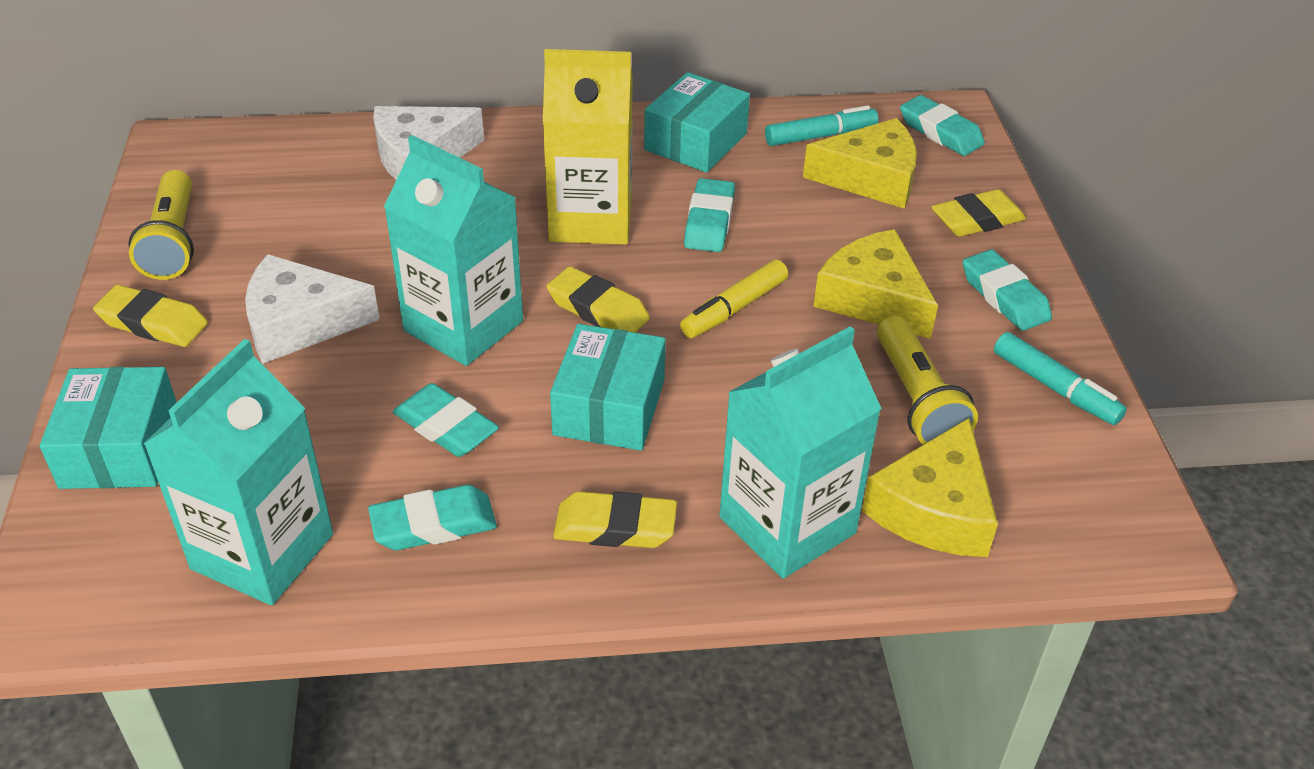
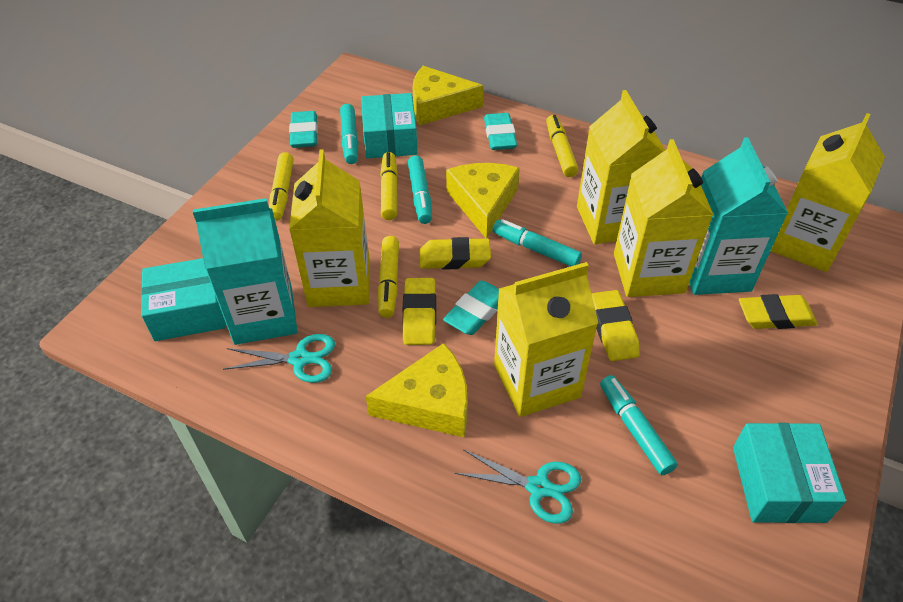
turquoise carton: [143,339,333,605] [384,135,523,366] [719,326,882,579] = 3 -> [193,198,297,345] [689,137,788,295] = 2
turquoise eraser: [368,485,497,550] [393,383,499,457] [684,178,735,252] [900,95,985,156] [963,249,1052,331] = 5 -> [289,111,318,148] [443,280,499,335] [484,113,517,150] = 3
turquoise marker: [765,105,878,146] [994,332,1127,425] = 2 -> [340,104,358,164] [408,156,432,224] [492,219,582,266] [600,375,678,475] = 4
turquoise scissors: none = 0 -> [223,334,335,383] [454,449,581,524] = 2
white cheese: [245,254,380,364] [373,106,484,180] = 2 -> none = 0
yellow carton: [543,49,633,245] = 1 -> [289,149,370,307] [494,262,598,417] [577,90,665,244] [614,139,714,297] [771,113,885,272] = 5
yellow flashlight: [128,170,194,280] [877,316,978,445] = 2 -> none = 0
yellow marker: [680,260,788,338] = 1 -> [269,152,294,221] [378,236,399,318] [380,152,398,220] [546,115,578,177] = 4

